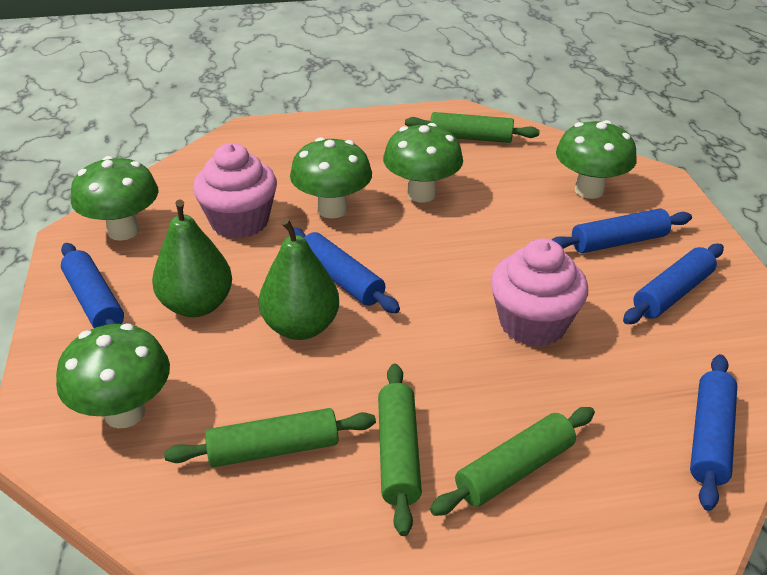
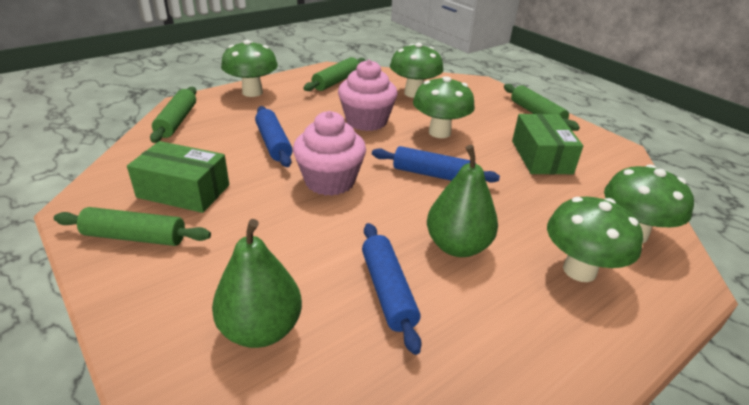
blue rolling pin: [61,243,124,328] [288,227,400,313] [552,208,692,253] [623,244,724,324] [690,354,737,511] = 5 -> [255,106,293,167] [362,223,422,355] [372,146,500,183] = 3
green box: none = 0 -> [127,141,229,213] [512,114,583,174] = 2

